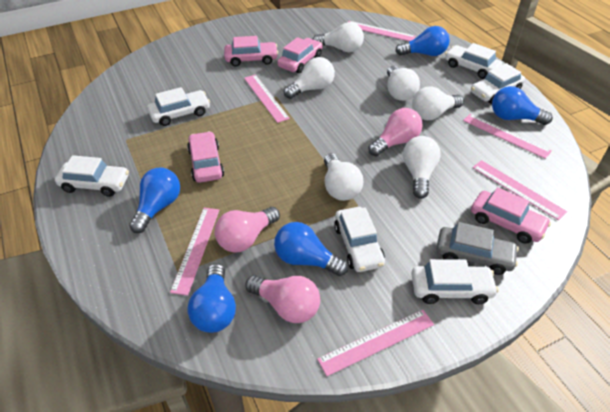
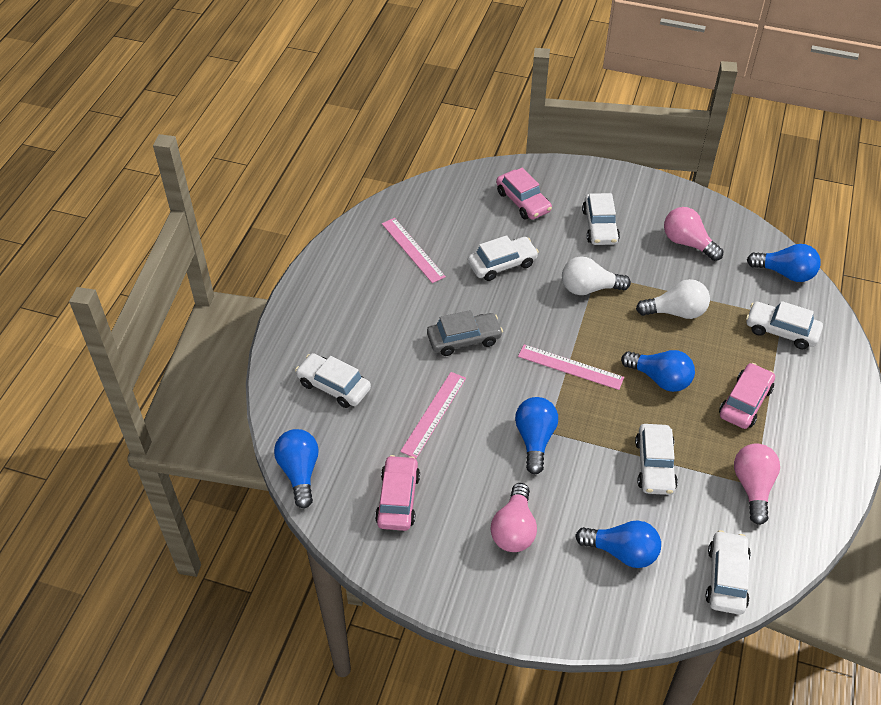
pink car: [187,131,224,183] [224,36,278,67] [277,37,323,73] [471,187,551,244] = 4 -> [375,455,420,531] [496,168,552,220] [719,363,775,429] = 3
pink ruler: [170,208,219,296] [244,75,290,123] [317,310,434,376] [348,21,416,41] [463,114,552,159] [473,160,567,220] = 6 -> [382,218,446,283] [400,372,466,458] [518,344,624,390] = 3
white light bulb: [284,57,335,99] [313,22,364,52] [324,153,363,201] [387,66,420,101] [403,136,441,199] [412,86,464,120] = 6 -> [562,256,631,295] [636,279,710,319] = 2

